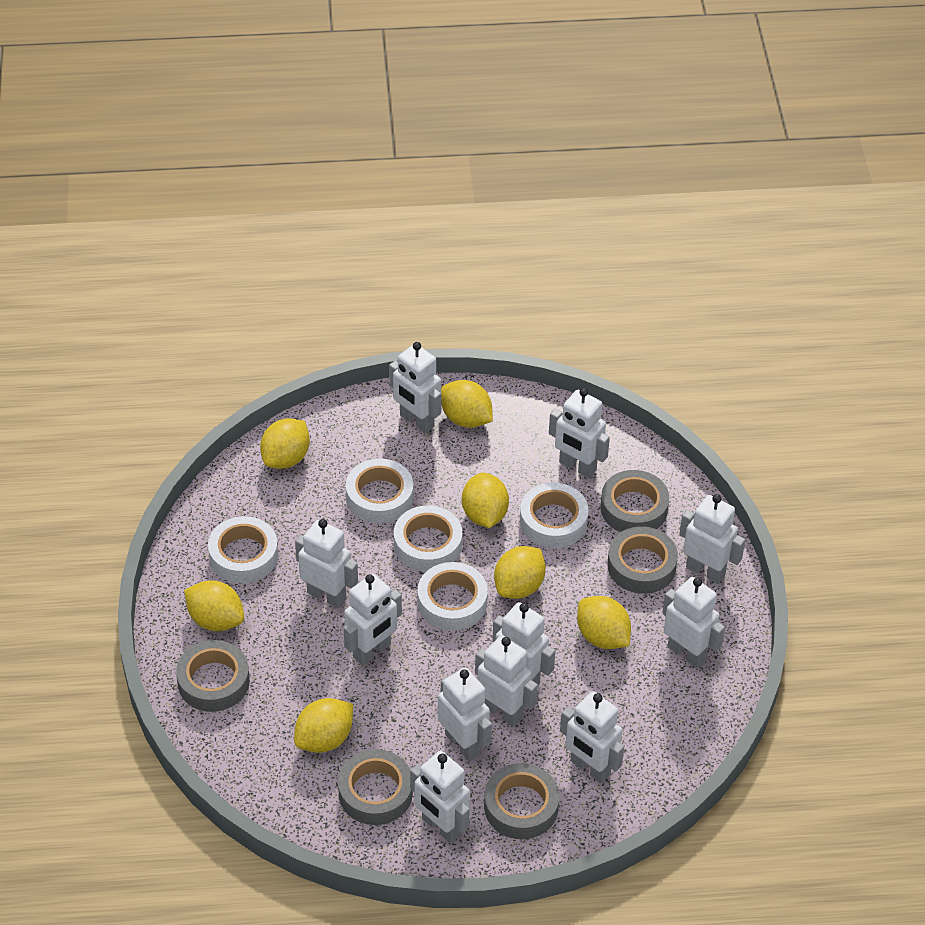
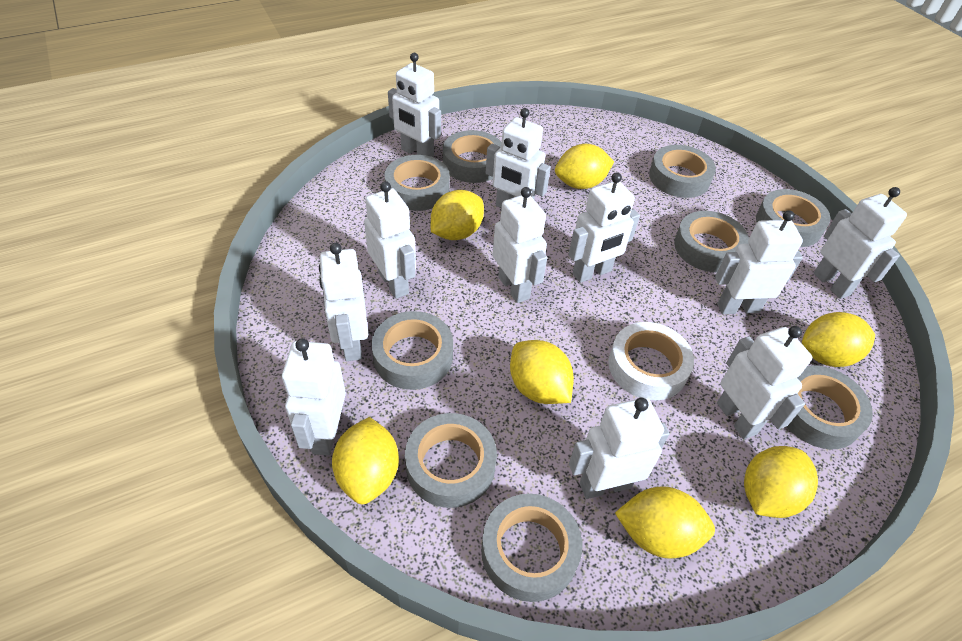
grey tape: [176,640,250,712] [338,749,413,825] [484,763,559,839] [600,470,669,532] [607,526,678,594] = 5 -> [371,311,453,390] [385,155,450,211] [405,413,497,508] [443,130,502,183] [481,494,582,602] [649,145,716,198] [674,211,749,272] [756,189,830,247] [786,365,873,449] = 9
white tape: [208,516,278,583] [346,459,413,524] [394,505,462,572] [418,562,488,631] [520,483,589,548] = 5 -> [608,322,694,400] = 1

